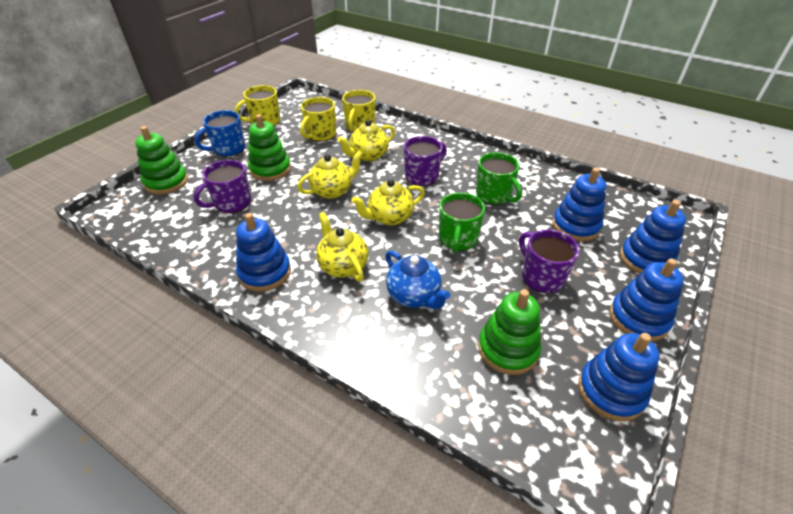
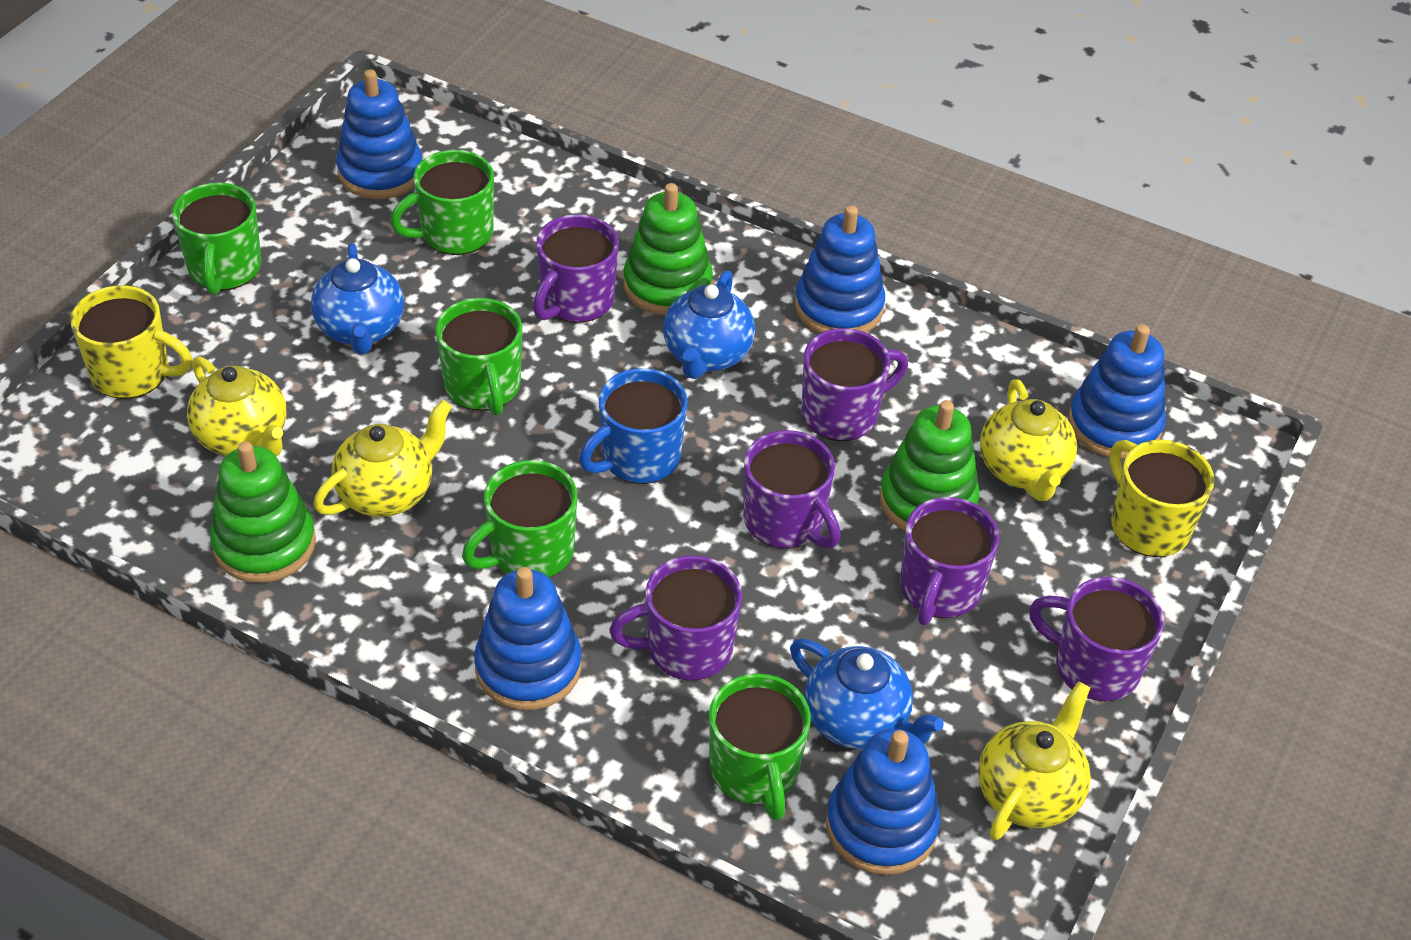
blue teapot: [385,251,450,309] = 1 -> [311,243,404,354] [663,270,755,379] [790,639,944,749] = 3
green mug: [439,192,485,253] [476,152,522,205] = 2 -> [172,183,261,295] [390,150,494,255] [435,298,522,416] [462,460,577,578] [709,673,811,821] = 5
purple mug: [193,160,251,213] [404,136,447,186] [519,229,579,293] = 3 -> [533,214,619,323] [609,555,742,680] [743,430,841,549] [801,328,908,441] [900,497,999,625] [1029,577,1164,701] = 6
yellow mug: [235,85,280,126] [300,97,336,141] [342,90,375,132] = 3 -> [70,285,192,399] [1110,439,1214,557] = 2

